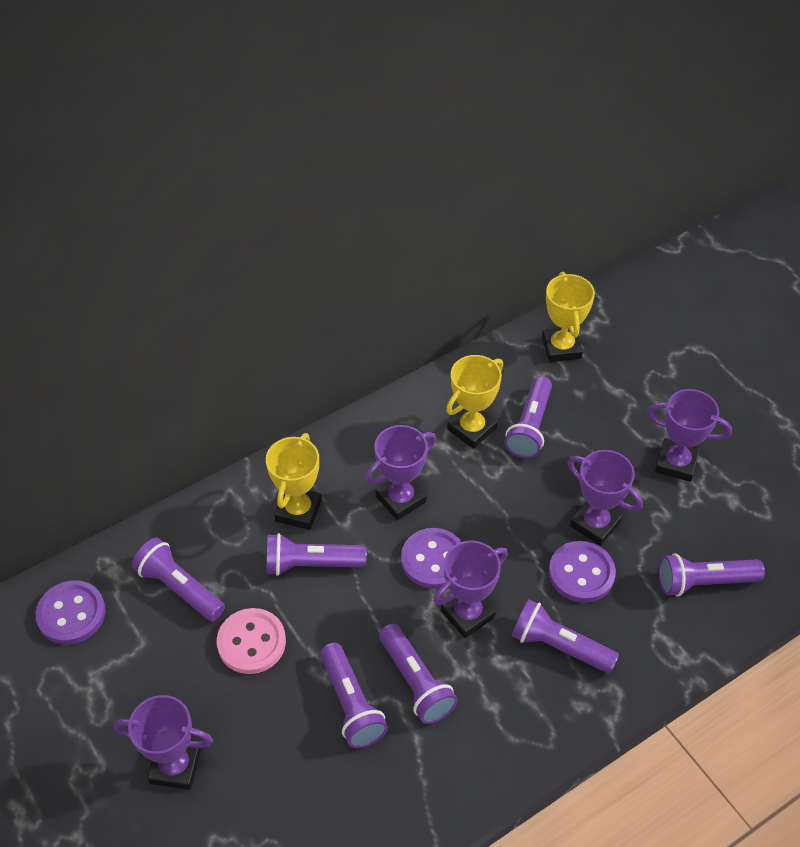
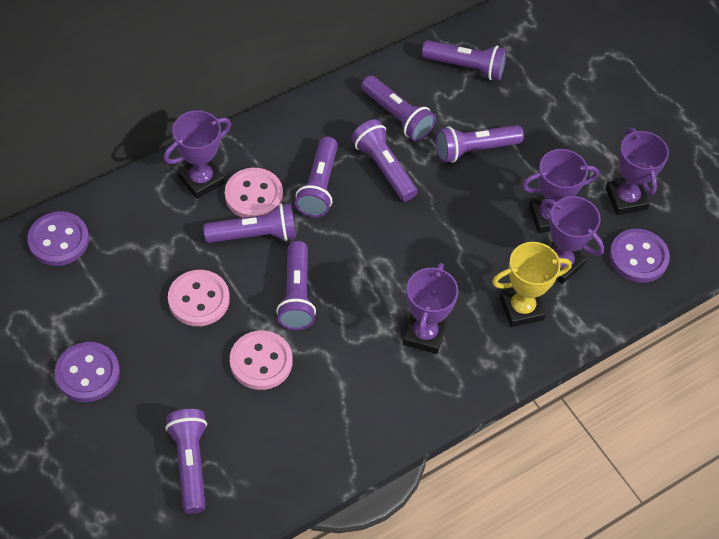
pink button: [217,608,286,674] = 1 -> [168,270,230,326] [225,168,283,218] [230,331,292,390] = 3
purple flashlight: [132,537,225,621] [266,533,367,576] [320,643,388,748] [379,624,458,724] [505,376,552,458] [511,600,619,673] [659,553,765,597] = 7 -> [165,409,207,514] [203,203,296,243] [276,241,316,330] [295,136,338,217] [351,119,417,201] [361,75,436,141] [422,40,507,81] [436,125,524,163] = 8
yellow trophy: [266,433,322,530] [446,355,503,449] [542,272,595,362] = 3 -> [492,242,572,327] = 1

